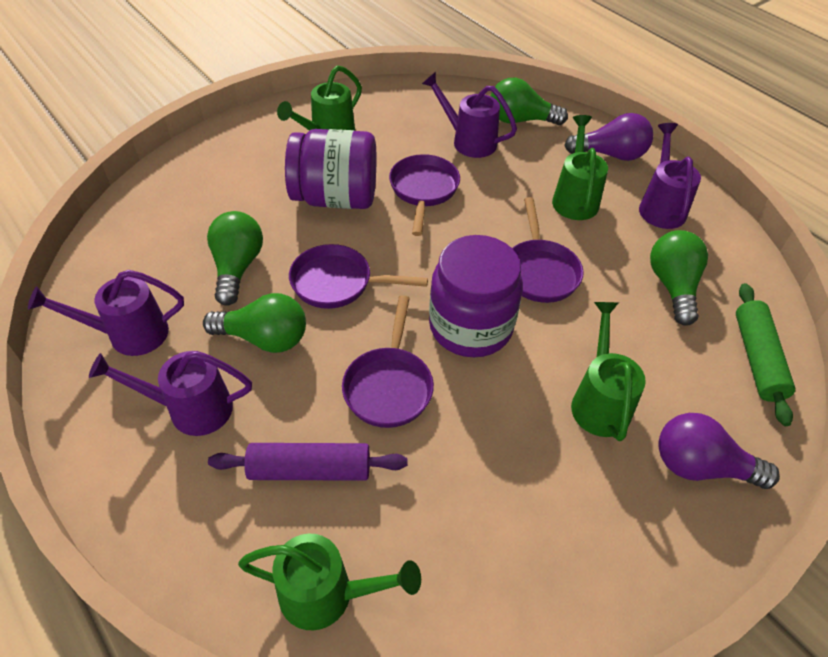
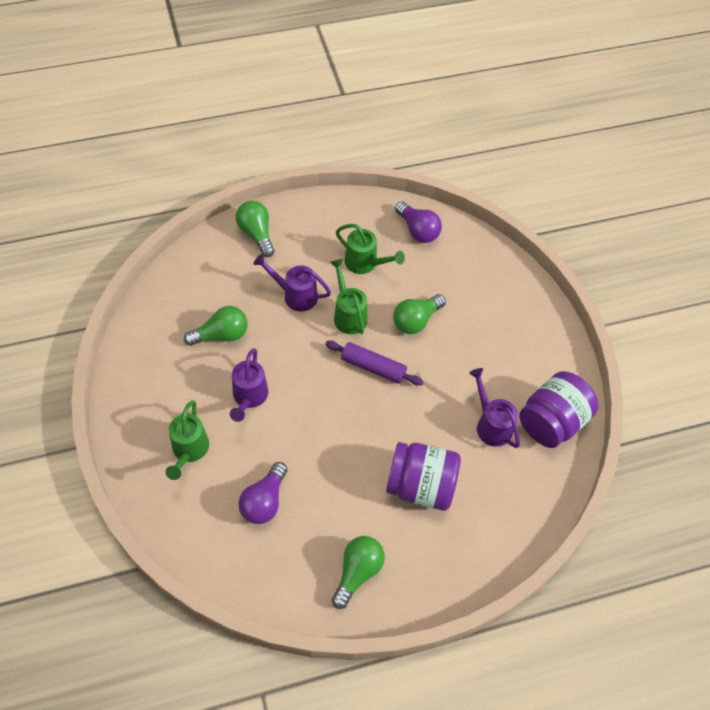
green rolling pin: [736,283,795,426] = 1 -> none = 0
green watering can: [238,534,421,630] [277,65,362,131] [552,115,608,220] [571,302,646,441] = 4 -> [166,400,209,480] [330,259,368,334] [336,224,405,274] = 3
purple pan: [289,244,428,309] [342,295,434,428] [389,154,460,236] [512,197,584,303] = 4 -> none = 0
purple watering can: [28,270,184,356] [89,351,252,436] [422,72,517,158] [639,123,701,229] = 4 -> [230,348,268,422] [253,254,331,311] [469,368,520,448] = 3

